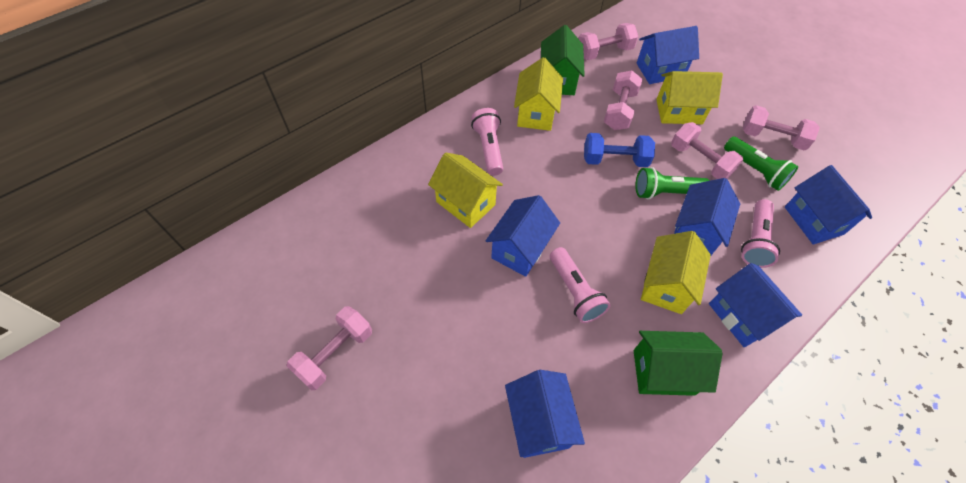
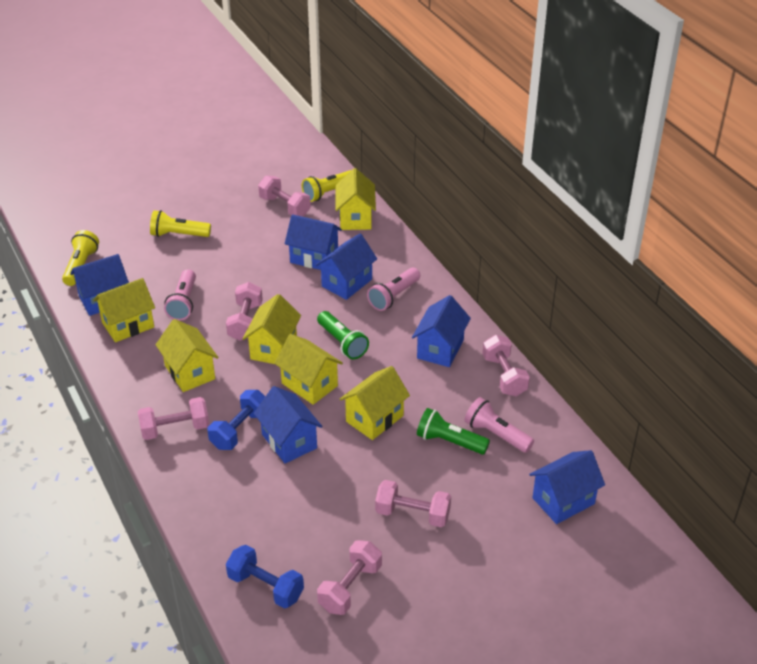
blue dumbbell: [584,133,655,167] = 1 -> [208,390,265,450] [226,545,304,608] = 2
green house: [541,25,585,95] [634,331,723,396] = 2 -> none = 0
pink dumbbell: [287,306,372,390] [579,23,638,60] [604,70,642,130] [671,122,743,179] [743,105,820,151] = 5 -> [138,397,209,440] [226,282,263,341] [258,176,311,217] [317,540,382,615] [375,480,451,527] [482,335,530,396] = 6
yellow flashlight: none = 0 -> [62,230,99,286] [150,210,211,237] [302,170,351,202] = 3
yellow house: [428,153,503,228] [514,57,563,131] [641,231,711,314] [656,71,723,124] = 4 -> [93,278,155,342] [155,319,219,392] [242,294,301,364] [274,334,343,405] [335,168,376,230] [340,366,410,440] = 6

